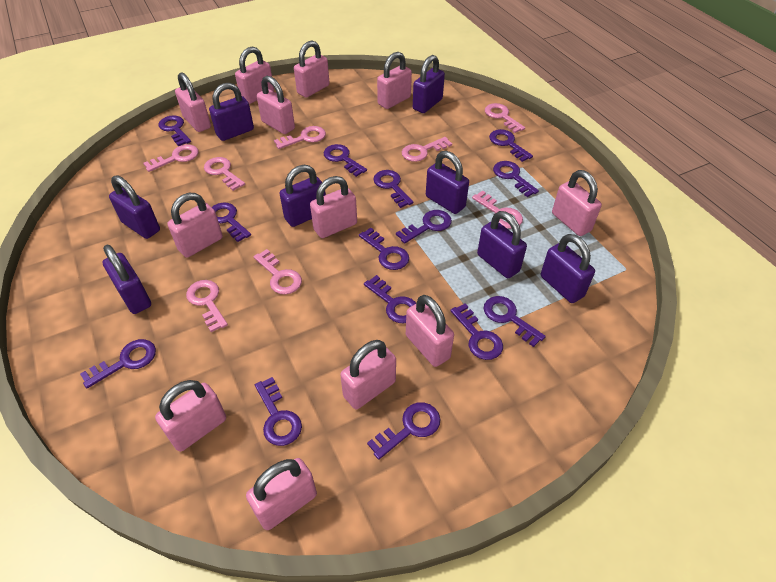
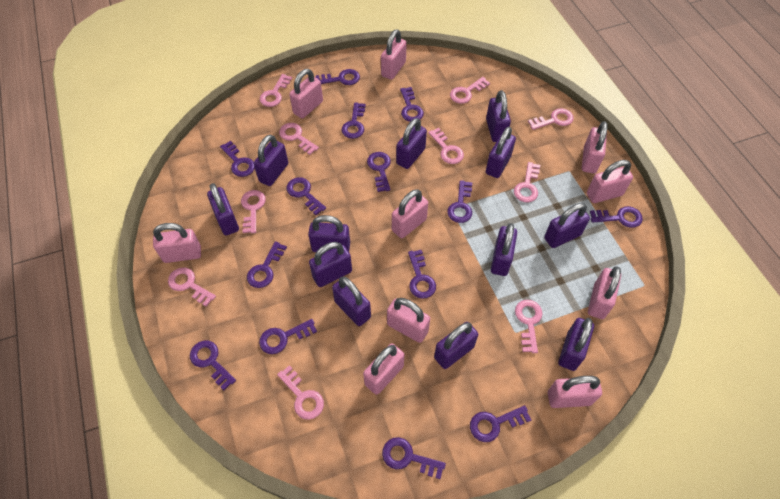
pink key: [143,145,199,172] [186,280,228,332] [204,157,245,191] [253,249,302,295] [274,126,326,149] [402,137,452,162] [472,190,523,229] [485,103,525,133] = 8 -> [168,267,216,307] [241,190,266,233] [260,74,292,107] [277,365,324,420] [279,123,319,155] [428,127,464,164] [450,77,490,104] [514,162,540,202] [515,300,542,353] [528,108,574,130] = 10
pink padlock: [155,380,226,452] [167,193,223,258] [175,72,211,132] [235,47,274,104] [246,458,317,530] [257,76,295,134] [294,41,330,98] [310,176,357,238] [340,340,396,409] [377,52,412,109] [406,295,454,367] [552,170,602,236] = 12 -> [153,223,201,263] [289,69,323,118] [363,343,404,395] [381,29,407,80] [387,298,430,343] [392,189,428,238] [548,376,602,408] [582,121,607,173] [587,160,633,203] [588,266,621,319] = 10
purple padlock: [102,245,151,314] [109,175,160,239] [209,83,254,141] [280,165,326,227] [413,55,445,113] [426,151,469,214] [477,211,527,278] [541,234,595,303] = 8 -> [207,183,239,235] [254,134,288,186] [308,215,350,252] [309,242,352,287] [332,277,371,326] [396,118,427,169] [434,322,478,369] [486,90,511,142] [486,127,516,178] [491,223,517,276] [544,203,590,248] [558,318,594,371] = 12

